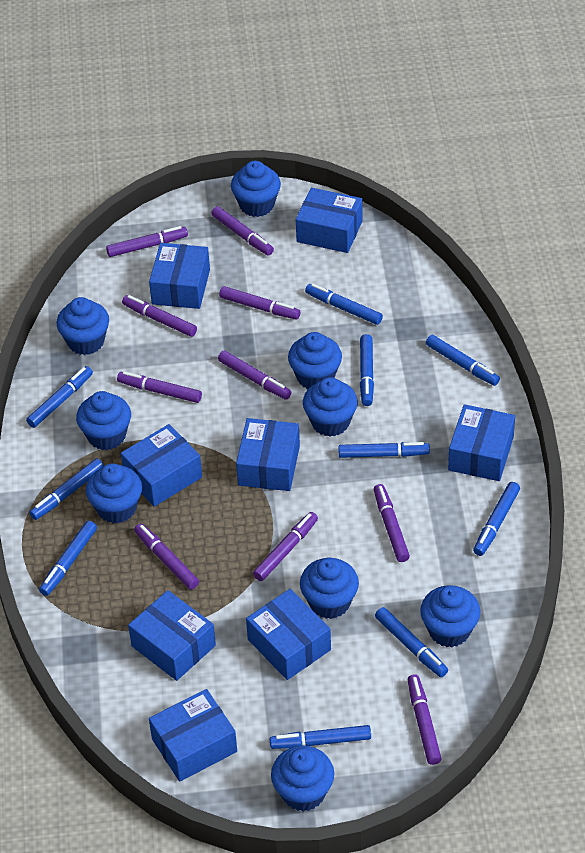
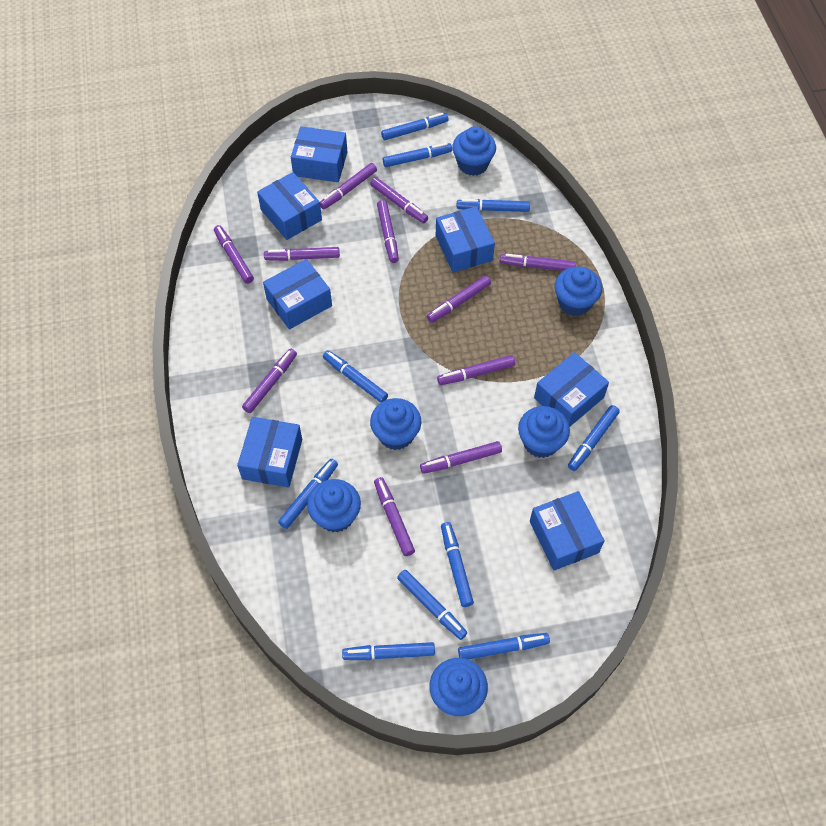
blue box: [121,424,202,507] [128,590,216,681] [149,243,210,309] [149,689,237,782] [236,418,300,491] [246,589,331,680] [296,188,363,253] [448,404,515,481] = 8 -> [237,417,302,488] [257,172,322,240] [263,259,332,329] [291,126,347,182] [436,206,495,272] [530,491,605,571] [534,352,609,427] = 7
blue cupcake: [56,297,109,355] [76,391,131,450] [86,463,142,524] [231,161,281,217] [271,746,334,811] [288,332,342,389] [300,557,359,619] [303,377,358,437] [420,585,480,647] = 9 -> [307,479,361,532] [370,398,421,450] [429,658,488,716] [452,126,496,176] [518,406,570,458] [555,267,602,316] = 6
purple marker: [106,226,188,257] [117,371,202,403] [122,295,197,337] [134,523,199,590] [211,206,274,256] [218,350,291,400] [219,286,300,319] [253,512,318,581] [374,484,410,562] [407,674,442,765] = 10 -> [214,225,254,284] [242,348,297,413] [264,247,340,261] [320,163,377,209] [370,177,428,223] [374,477,415,556] [377,200,399,263] [420,441,502,474] [427,275,491,323] [437,355,515,385] [500,254,576,271] = 11

